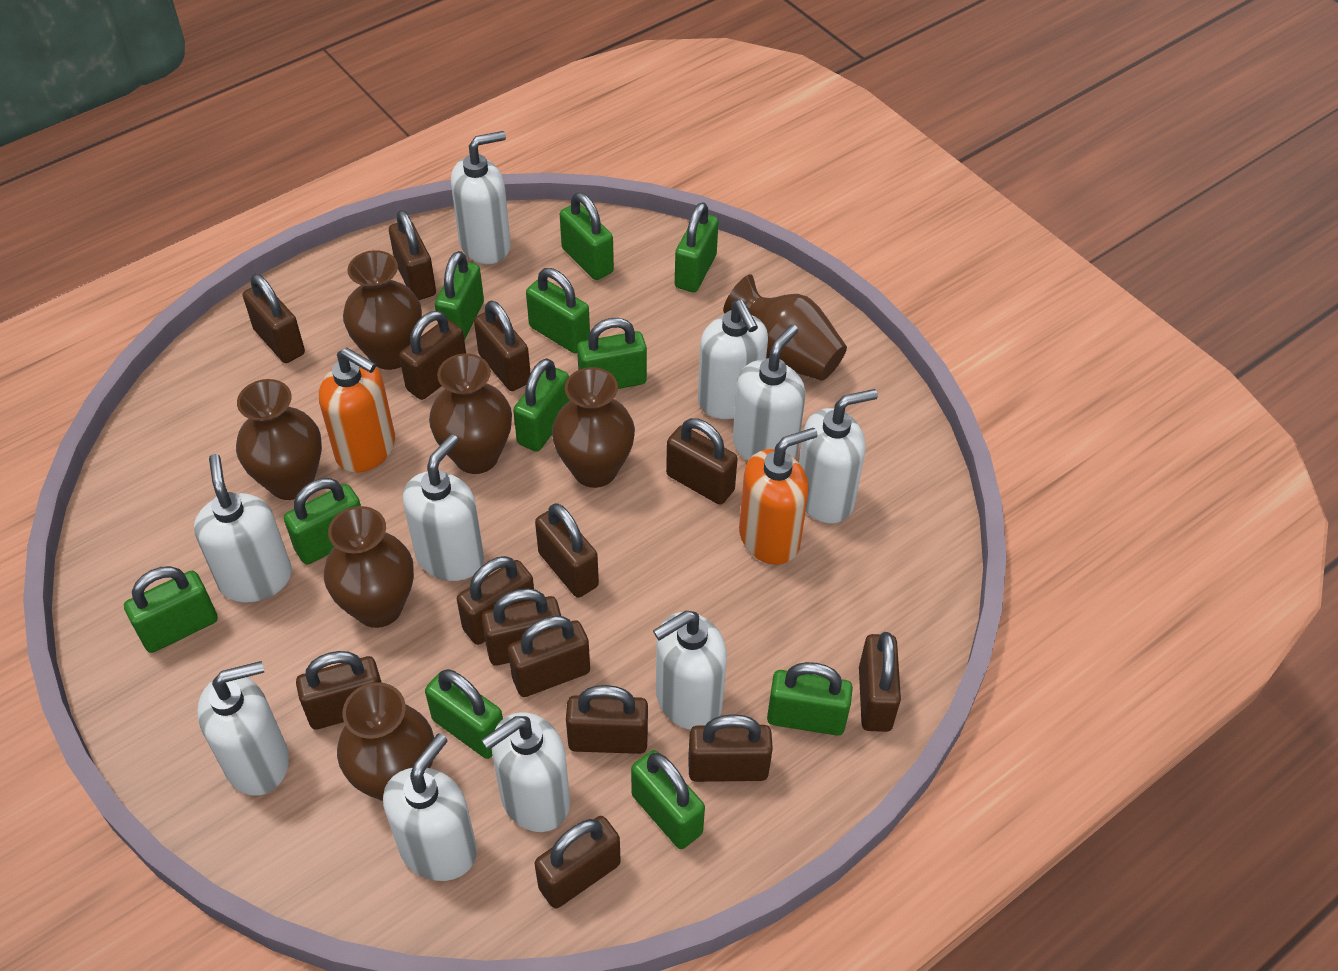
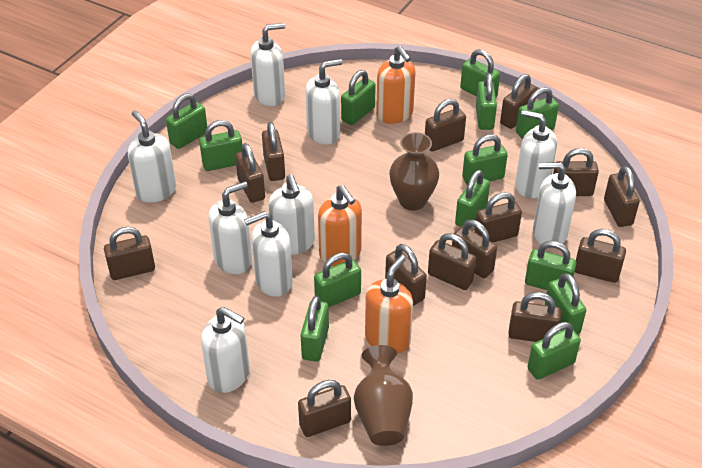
brown vase: [236,379,322,500] [324,506,414,628] [337,682,434,801] [343,250,422,370] [429,353,512,474] [552,367,635,488] [723,275,847,381] = 7 -> [354,345,413,446] [389,132,439,211] = 2
green padlock: [124,566,218,653] [284,478,361,565] [425,669,503,759] [435,251,484,340] [513,358,570,452] [526,268,590,353] [560,192,614,280] [577,318,647,389] [631,750,705,849] [675,202,719,292] [767,662,853,736] = 11 -> [166,94,207,149] [199,120,242,171] [300,296,329,362] [314,252,361,307] [341,70,376,125] [455,170,490,229] [460,49,500,97] [462,134,508,185] [476,73,497,130] [516,87,559,139] [525,241,576,290] [527,322,581,380] [544,273,586,334] = 13
orange soap dispenser: [319,348,395,473] [739,428,818,565] = 2 -> [318,185,362,266] [365,255,413,354] [376,46,415,124] = 3
white soap dispenser: [194,454,292,602] [197,661,289,795] [383,733,477,881] [403,434,484,581] [451,131,511,264] [482,712,570,832] [653,611,727,730] [698,300,768,419] [733,325,806,461] [799,389,878,523] = 10 -> [128,110,176,203] [201,307,250,393] [208,181,252,274] [244,211,293,297] [250,23,285,106] [268,175,315,255] [305,59,343,145] [515,110,557,198] [533,162,576,245] = 9

